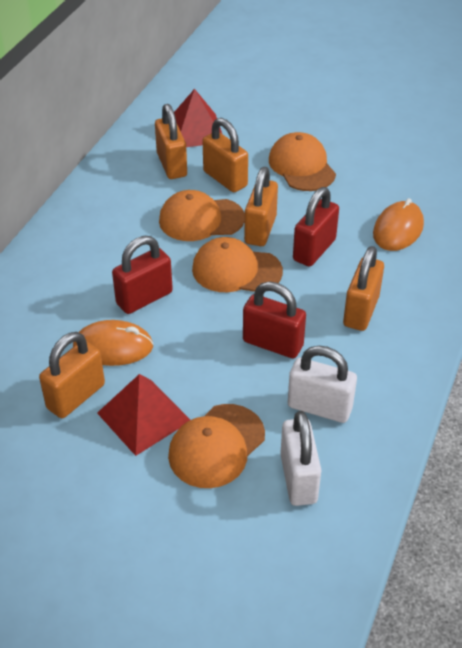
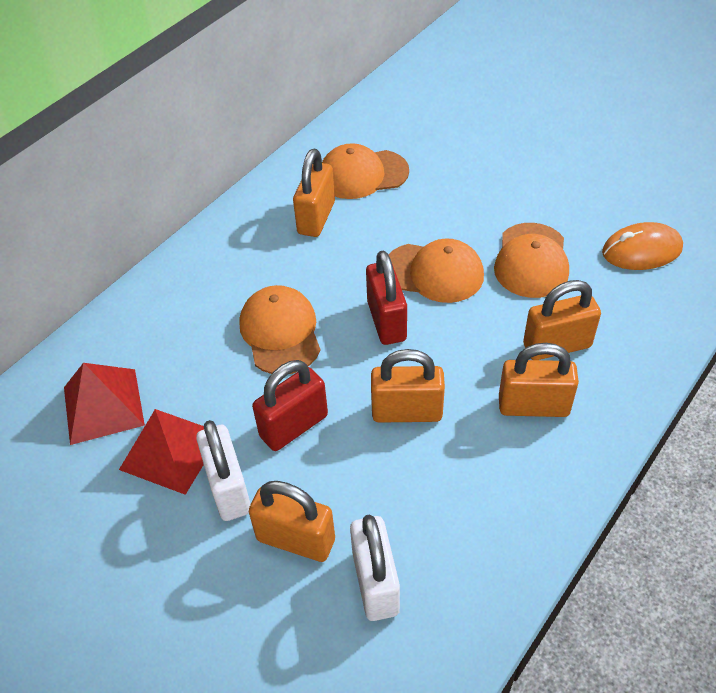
orange mouse: [73,320,154,366] [373,198,424,251] = 2 -> [602,222,683,270] = 1
red padlock: [112,236,173,314] [243,282,306,359] [293,187,339,267] = 3 -> [252,360,328,451] [366,251,407,345] = 2

